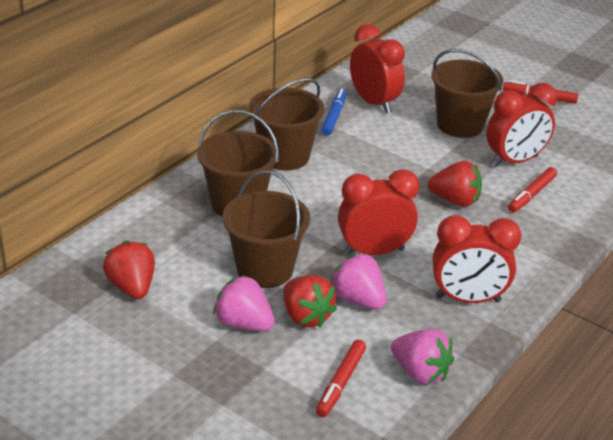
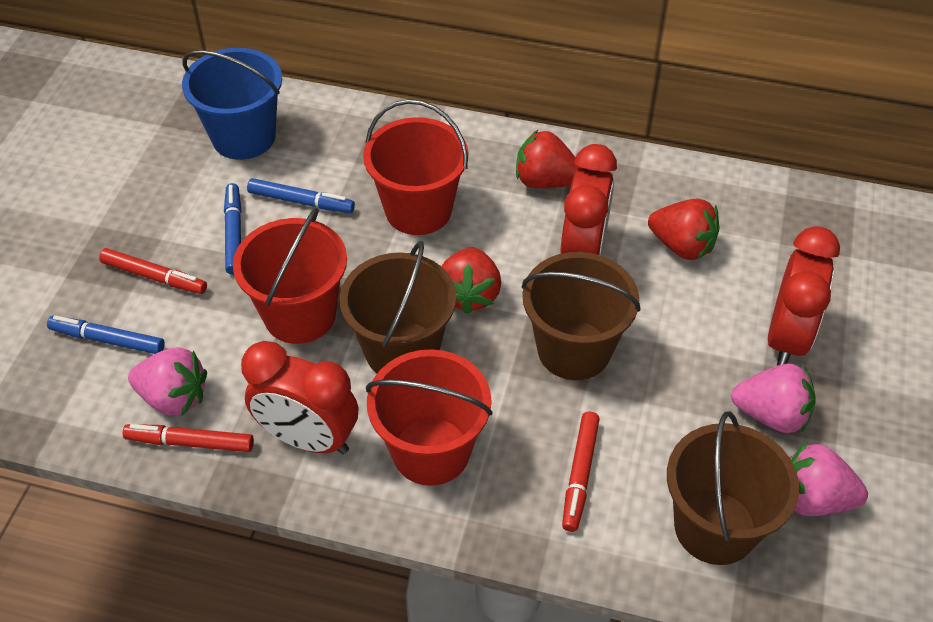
blue bucket: none = 0 -> [182,48,282,160] = 1
blue marker: [321,89,347,135] = 1 -> [47,315,165,354] [224,183,241,275] [247,178,355,213] = 3
brown bucket: [197,110,279,217] [223,170,310,288] [249,78,325,171] [431,49,503,138] = 4 -> [340,241,456,373] [522,252,641,380] [667,411,799,565] = 3
red bucket: none = 0 -> [233,208,347,344] [363,99,468,235] [366,349,493,486] = 3
red clock: [338,169,420,256] [350,24,405,114] [433,215,521,303] [486,83,557,167] = 4 -> [241,341,358,454] [560,144,617,256] [768,226,840,366] = 3

